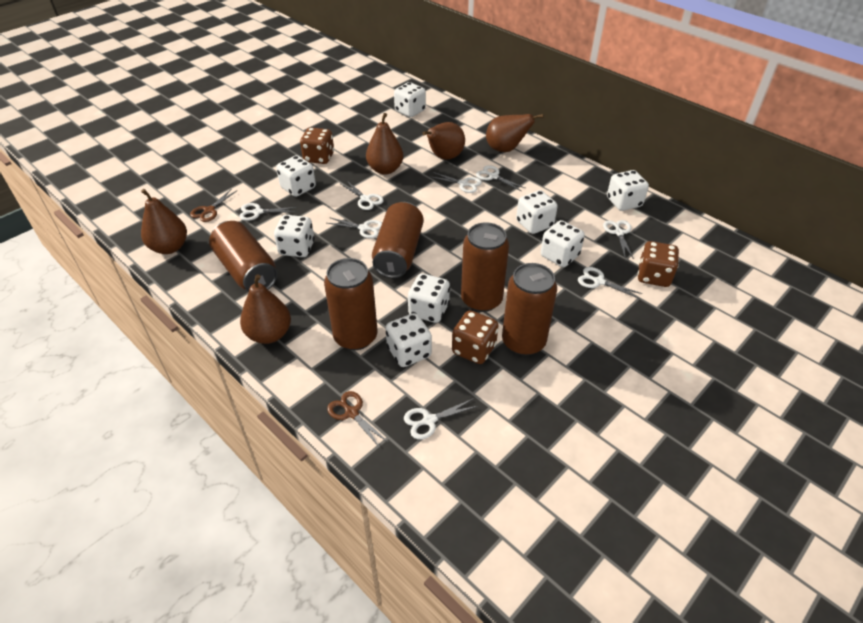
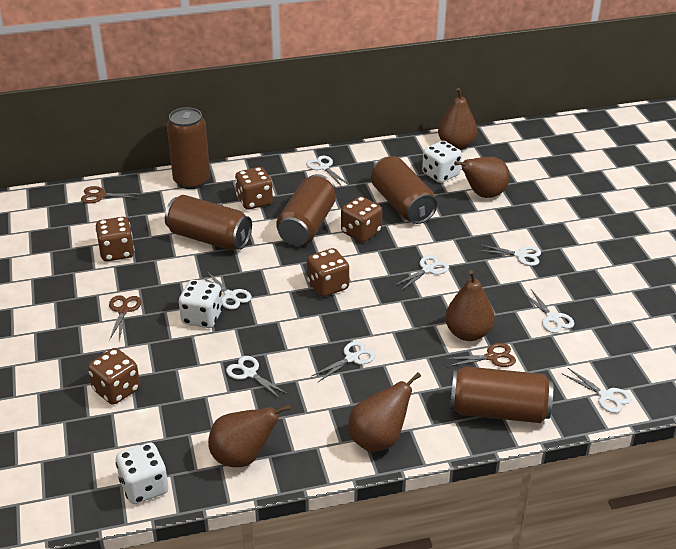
brown dice: [300,127,334,164] [452,310,499,364] [637,241,679,287] = 3 -> [88,348,140,405] [95,217,134,261] [235,167,273,210] [307,248,349,297] [341,196,382,242] = 5
brown scissors: [190,189,236,222] [327,391,388,448] = 2 -> [81,186,141,204] [109,295,141,341] [444,343,516,367] = 3
white dice: [274,215,315,257] [276,155,316,197] [385,313,432,367] [394,82,426,117] [408,273,450,323] [516,190,558,234] [541,220,585,267] [607,170,649,211] = 8 -> [116,443,168,504] [179,280,223,328] [422,141,462,183] = 3

